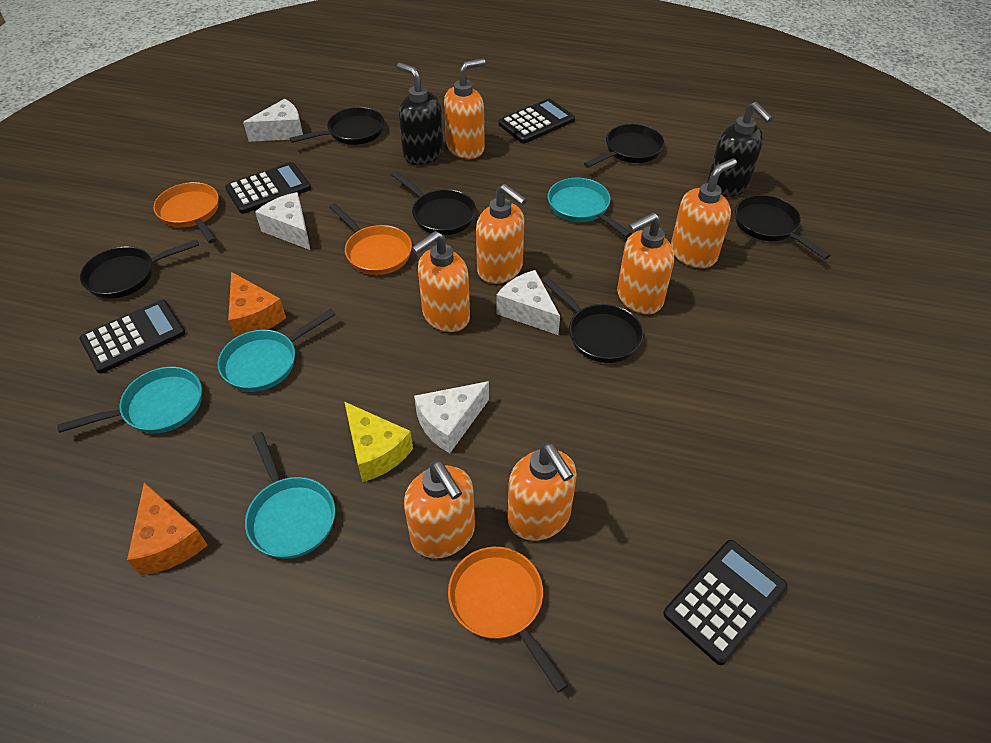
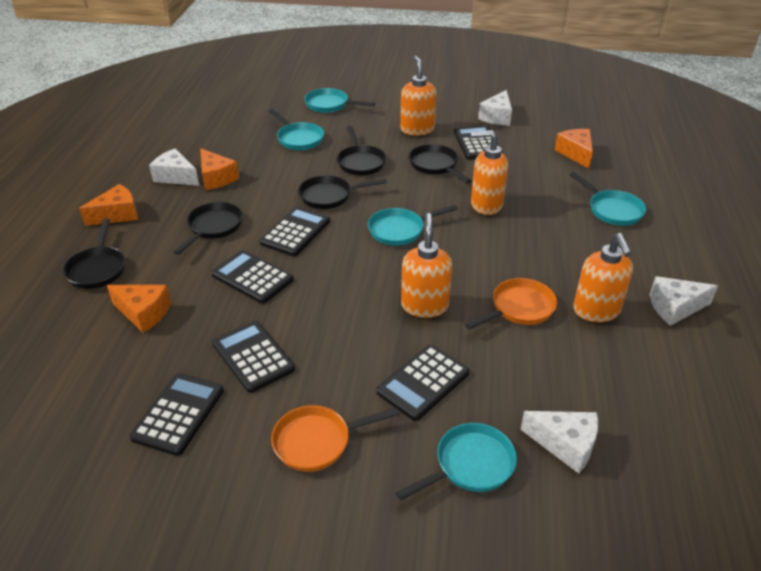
black calculator: [80,300,185,374] [225,162,311,214] [499,99,575,143] [663,540,788,665] = 4 -> [130,373,224,456] [211,250,294,304] [212,321,295,393] [260,207,330,256] [376,345,469,421] [454,125,502,160] = 6
black pan: [80,239,199,299] [290,107,384,145] [391,171,476,235] [543,278,643,363] [584,124,665,168] [735,195,831,259] = 6 -> [63,219,125,289] [173,202,243,255] [298,175,387,209] [337,126,386,175] [409,144,472,183] = 5
black soap dispenser: [397,63,443,165] [707,102,773,197] = 2 -> none = 0
orange cheese: [127,483,207,575] [228,272,286,338] = 2 -> [79,184,138,226] [107,285,171,333] [200,149,239,190] [554,129,593,169] = 4
orange pan: [153,182,219,243] [329,203,412,275] [448,547,568,693] = 3 -> [271,405,399,472] [465,278,557,330] = 2
orange soap dispenser: [404,461,475,559] [412,231,470,332] [444,58,486,159] [476,184,527,284] [508,443,577,541] [617,212,674,315] [671,158,737,268] = 7 -> [400,56,437,136] [401,213,452,318] [471,130,508,215] [573,233,633,322] = 4
turquoise pan: [57,367,202,433] [218,309,336,392] [245,432,335,559] [548,178,632,238] = 4 -> [269,109,324,150] [304,88,375,113] [368,205,458,246] [396,423,517,501] [569,172,646,226] = 5
yellow cheese: [344,402,413,482] = 1 -> none = 0

